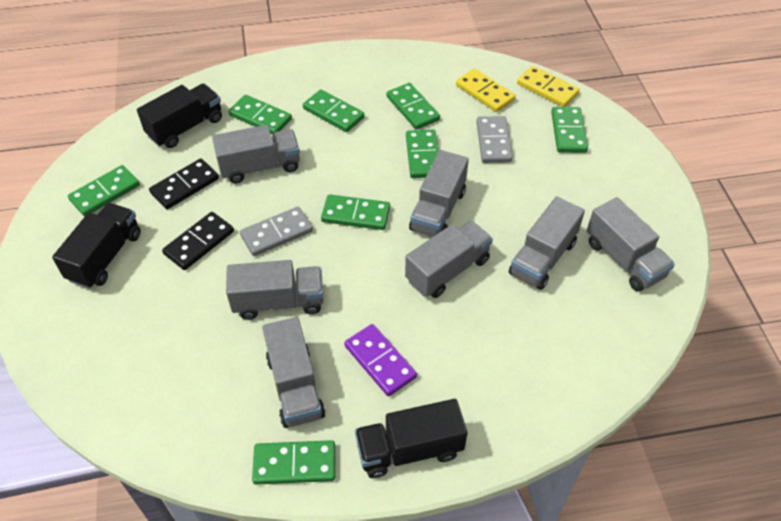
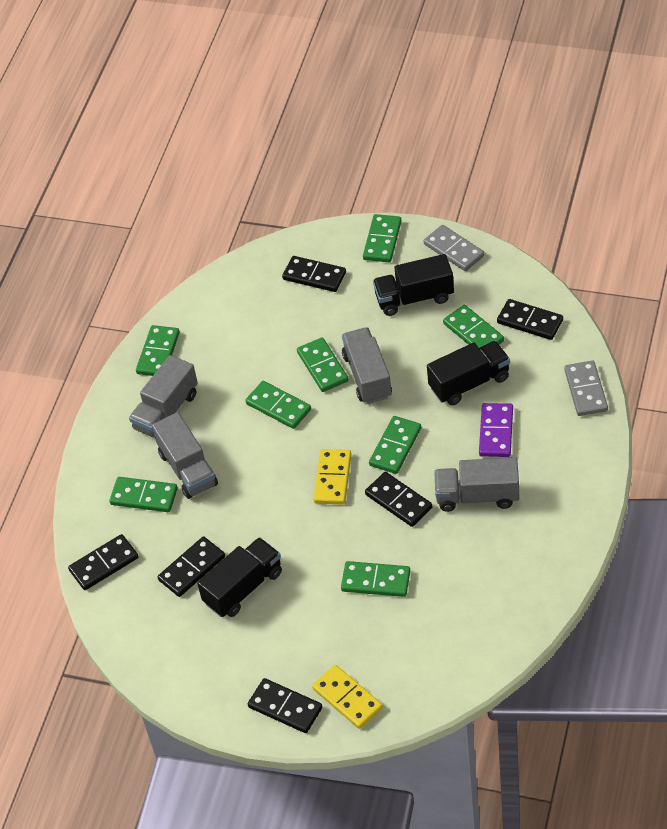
black domino: [149,158,219,209] [162,212,234,270] = 2 -> [68,534,139,590] [158,536,225,597] [248,678,322,733] [282,256,346,292] [365,472,432,527] [497,299,563,340] = 6
grey truck: [212,125,300,183] [226,260,323,320] [262,317,325,428] [405,220,493,298] [409,150,469,237] [509,196,585,290] [587,197,675,292] = 7 -> [129,355,198,437] [152,412,218,499] [342,327,392,404] [434,457,519,512] = 4

